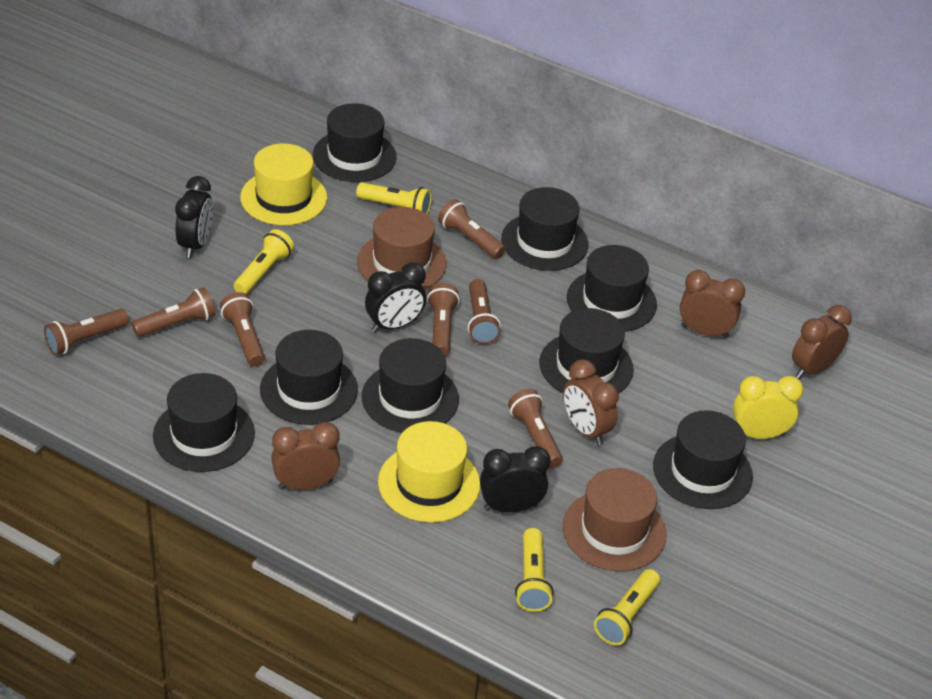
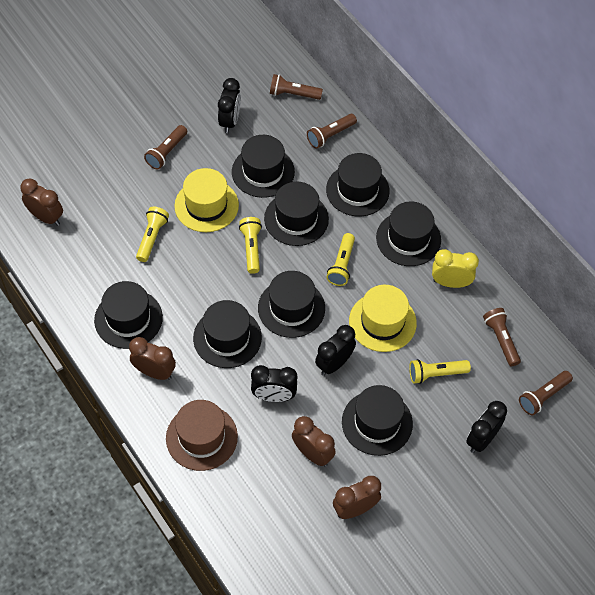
black clock: [175,176,213,258] [365,262,426,332] [480,446,550,513] = 3 -> [218,78,241,133] [251,365,297,402] [315,325,356,376] [466,401,507,453] = 4
brown flashlight: [44,309,129,355] [132,287,215,337] [220,292,265,366] [427,283,460,356] [438,199,505,259] [468,279,501,344] [508,389,563,468] = 7 -> [144,125,187,169] [270,74,323,100] [307,114,357,149] [483,308,521,367] [519,371,573,415] = 5
brown hat: [357,207,447,289] [563,468,666,572] = 2 -> [166,400,238,471] = 1

